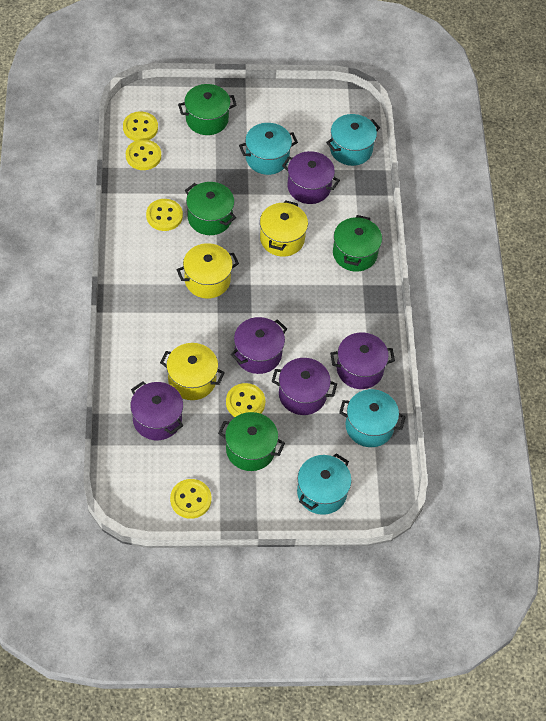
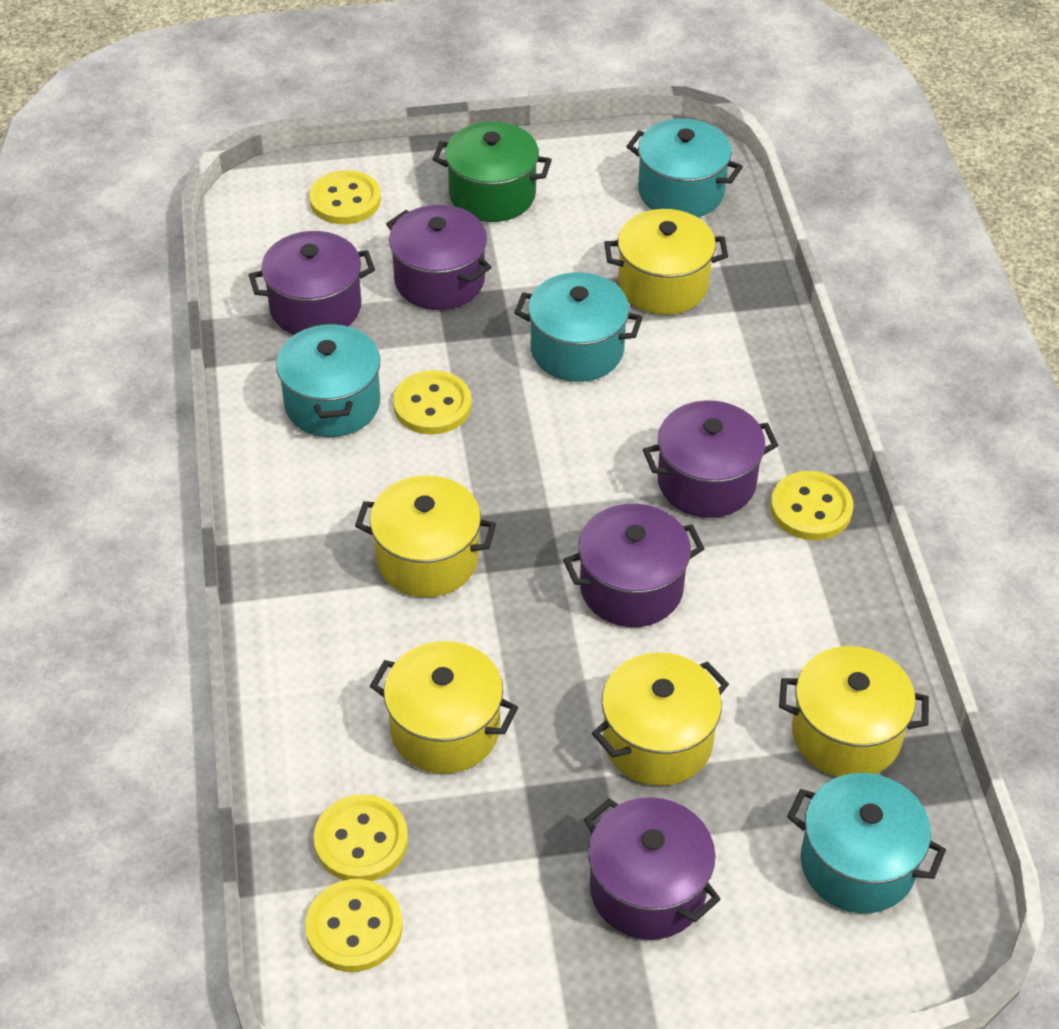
green pot: [178,84,237,135] [185,182,236,235] [218,412,285,471] [333,215,382,272] = 4 -> [433,121,552,222] = 1
yellow pot: [160,343,225,400] [177,243,239,299] [260,200,308,257] = 3 -> [355,475,496,597] [370,641,518,774] [592,652,729,786] [604,209,728,315] [779,646,929,777] = 5

